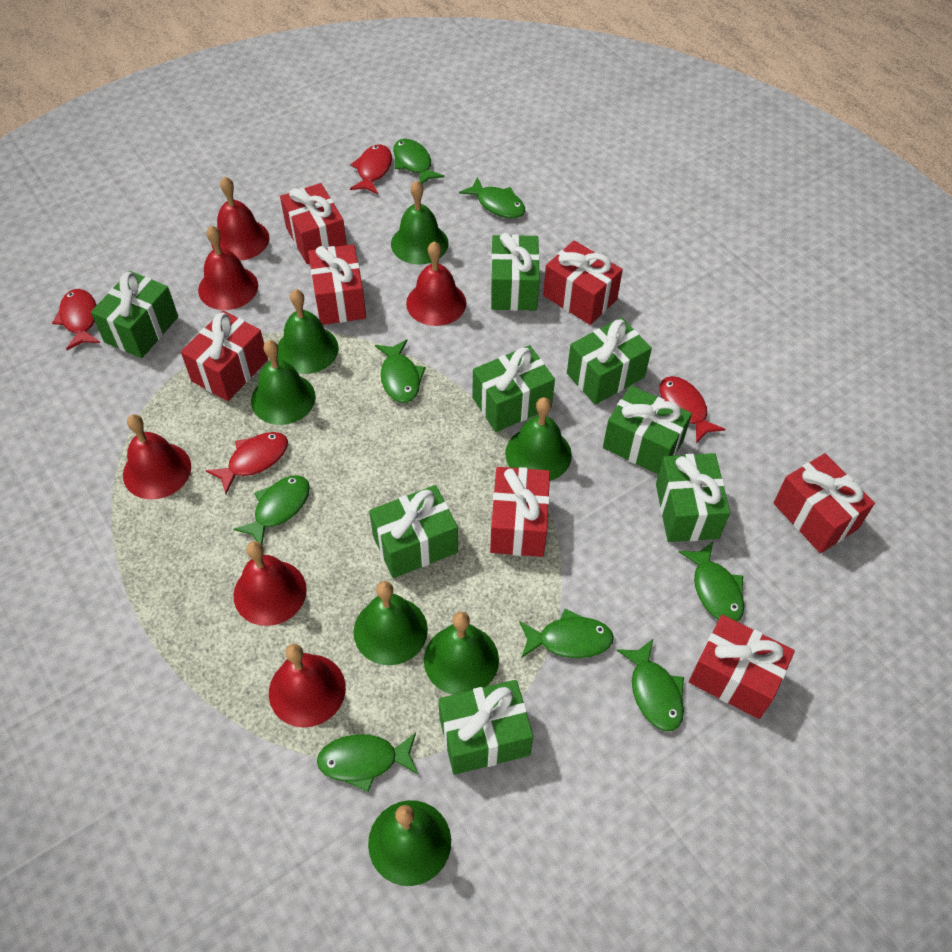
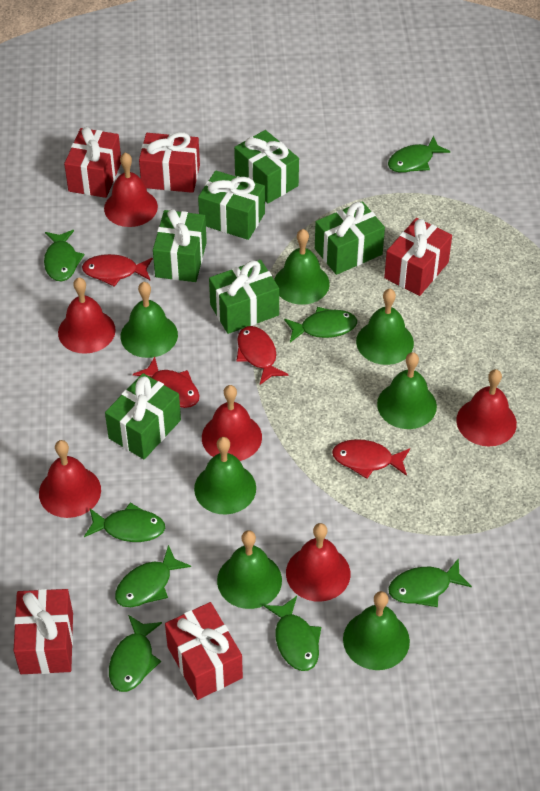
green gift: [91,271,178,358] [369,485,458,578] [439,680,533,775] [472,345,555,432] [491,233,540,311] [567,317,652,405] [603,385,692,474] [656,453,730,542] = 8 -> [105,373,181,459] [153,209,207,282] [198,170,265,240] [209,260,279,334] [234,130,299,203] [315,201,385,275] = 6
red gift: [181,311,268,401] [280,183,347,264] [308,244,366,325] [490,467,550,557] [543,240,623,325] [689,614,795,719] [773,453,875,553] = 7 -> [13,589,73,674] [64,127,121,198] [139,132,200,193] [165,602,243,700] [384,218,452,296] = 5

